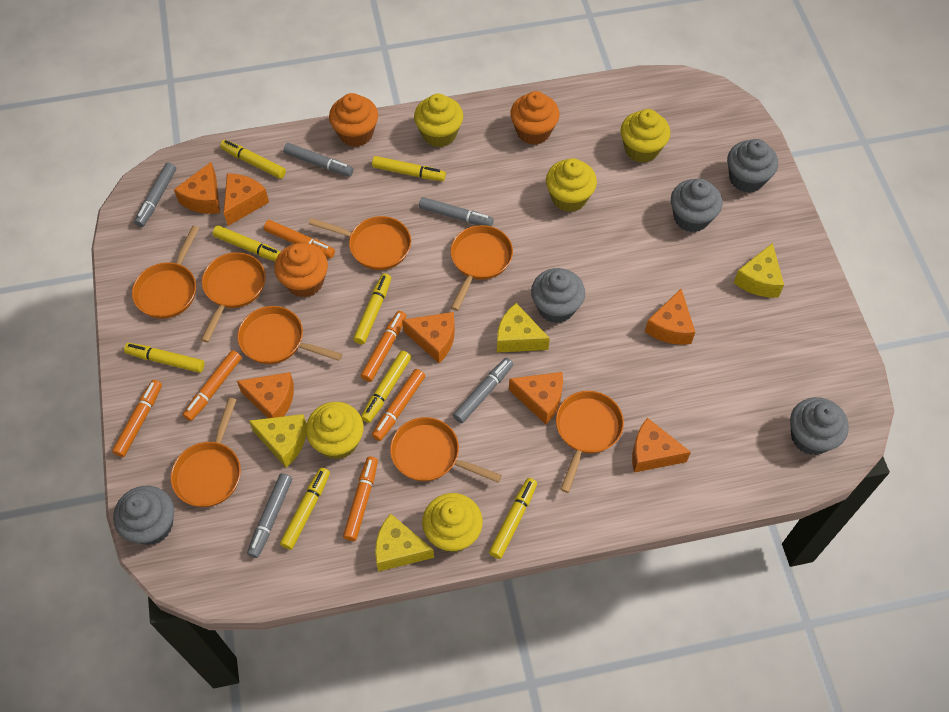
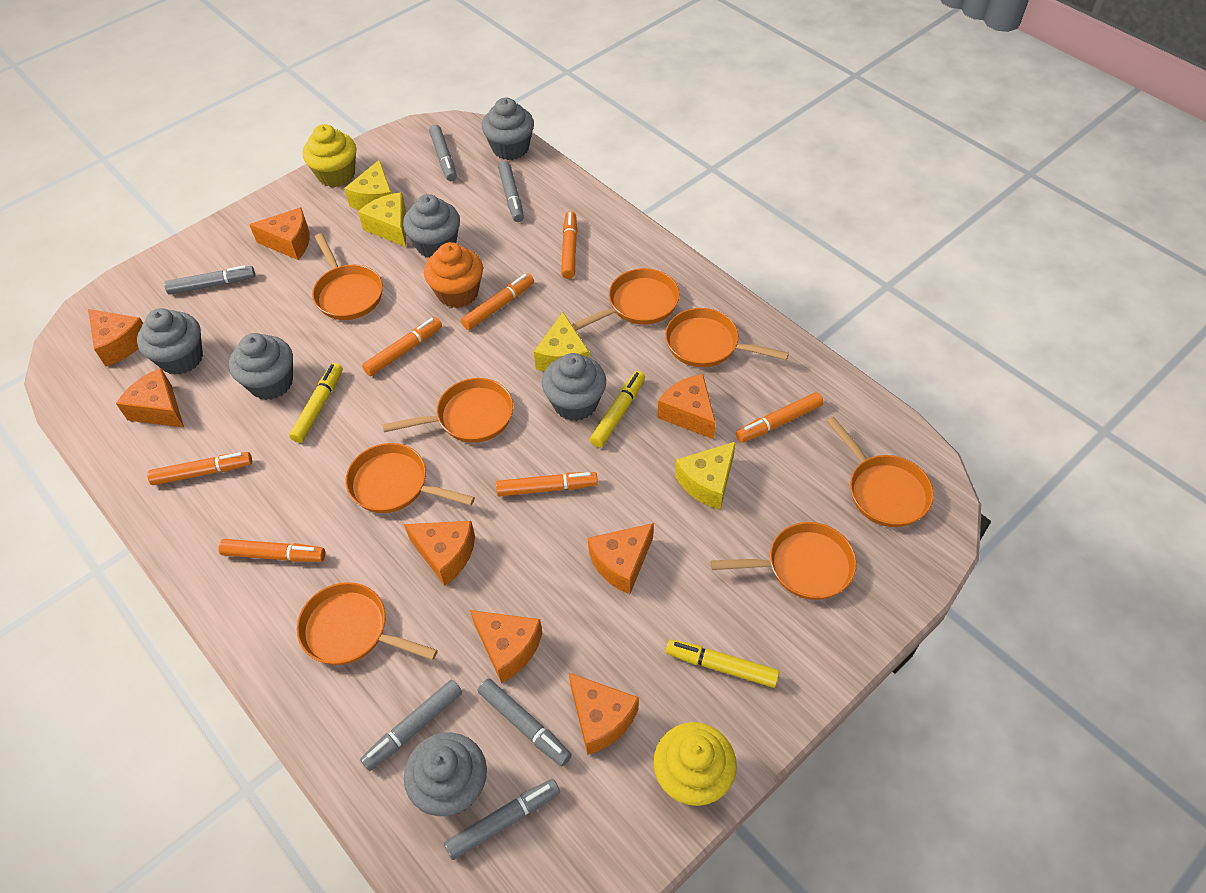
grey cupcake: [113,486,174,545] [531,268,585,323] [671,179,723,232] [727,139,778,193] [790,397,849,455] = 5 -> [137,308,203,375] [229,333,293,400] [403,194,460,258] [404,732,487,816] [482,98,534,160] [542,353,606,421] = 6
grey marker: [134,163,176,227] [247,473,292,558] [284,143,353,177] [419,197,494,226] [453,358,513,423] = 5 -> [164,265,255,295] [360,679,462,771] [429,125,457,181] [444,779,560,860] [478,678,572,766] [498,161,524,222] = 6
orange cheese: [174,162,220,214] [223,173,269,226] [237,372,294,418] [402,312,455,363] [509,372,563,424] [632,418,691,473] [645,289,695,345] = 7 -> [88,309,143,366] [116,368,184,427] [249,207,310,260] [404,521,475,586] [470,610,542,683] [569,673,639,755] [588,523,654,594] [658,374,716,439] = 8
orange cupcake: [274,243,328,297] [329,93,378,147] [510,91,560,145] = 3 -> [424,242,483,308] = 1
orange marker: [112,380,162,457] [183,350,242,421] [264,220,335,258] [343,456,378,541] [361,311,406,382] [372,369,425,441] = 6 -> [147,452,252,485] [219,539,325,562] [362,317,442,376] [461,273,534,330] [496,472,598,496] [561,211,577,279] [736,392,823,443] = 7
yellow cupcake: [306,402,364,459] [414,94,463,147] [422,493,483,553] [546,158,597,212] [621,109,670,163] = 5 -> [303,124,356,187] [653,722,736,806] = 2
yellow marker: [124,343,205,373] [213,225,281,261] [220,140,286,179] [280,467,330,550] [353,273,391,345] [361,351,411,423] [372,156,446,181] [489,478,537,559] = 8 -> [289,363,343,443] [590,371,645,448] [666,639,779,688] = 3

